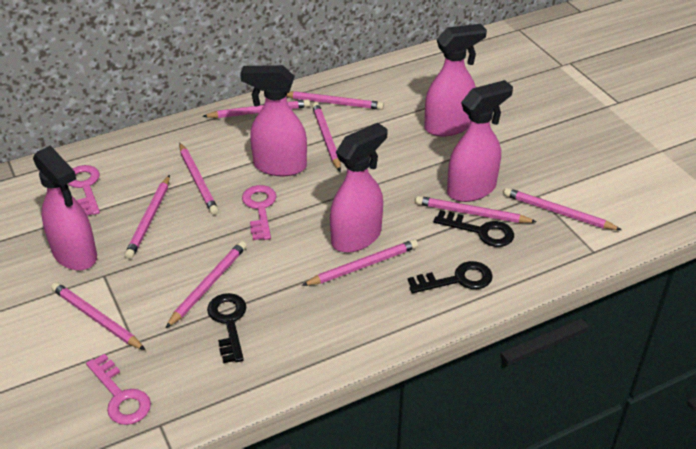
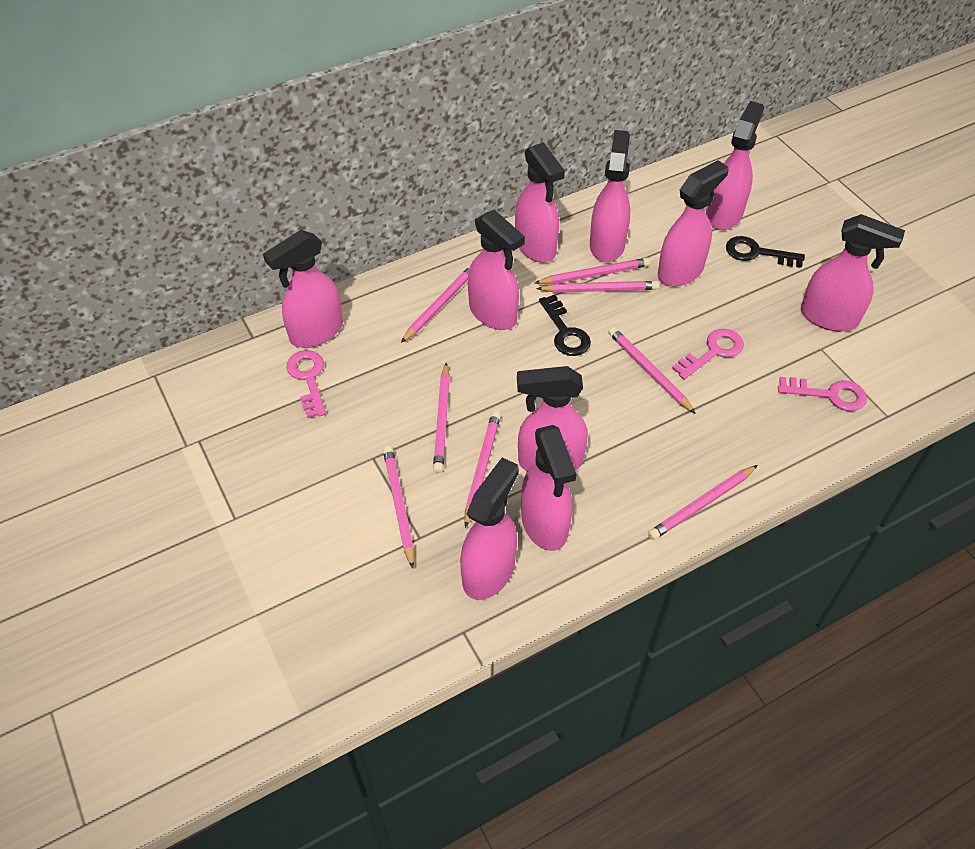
black key: [207,293,246,363] [408,261,493,293] [434,210,514,247] = 3 -> [539,295,591,356] [726,236,805,268] = 2
pink pencil: [51,282,145,350] [125,175,170,259] [166,241,247,328] [179,143,219,215] [202,99,310,118] [287,91,384,110] [302,239,418,286] [312,102,341,171] [415,196,537,223] [504,188,622,230] = 10 -> [383,446,414,569] [401,265,471,343] [433,363,450,473] [464,411,501,528] [535,258,650,284] [536,281,659,293] [608,327,696,414] [648,465,758,540] = 8
pink spray bottle: [33,145,97,270] [240,65,307,176] [330,123,388,253] [424,24,487,136] [447,80,513,202] = 5 -> [263,230,343,348] [460,457,519,600] [468,210,525,330] [515,142,565,263] [517,366,588,471] [521,425,576,551] [590,130,630,262] [658,160,729,287] [707,101,764,230] [801,214,905,331] = 10

